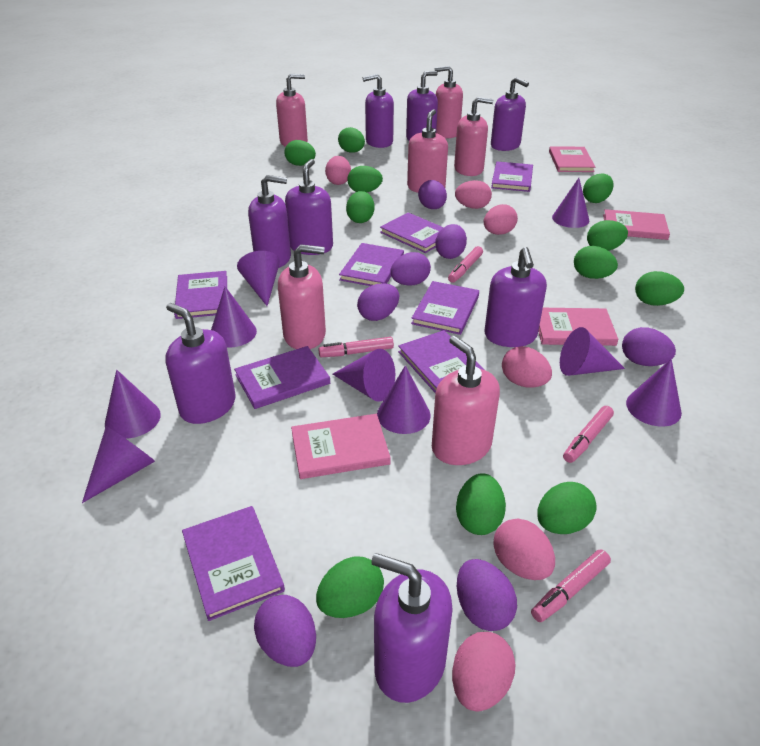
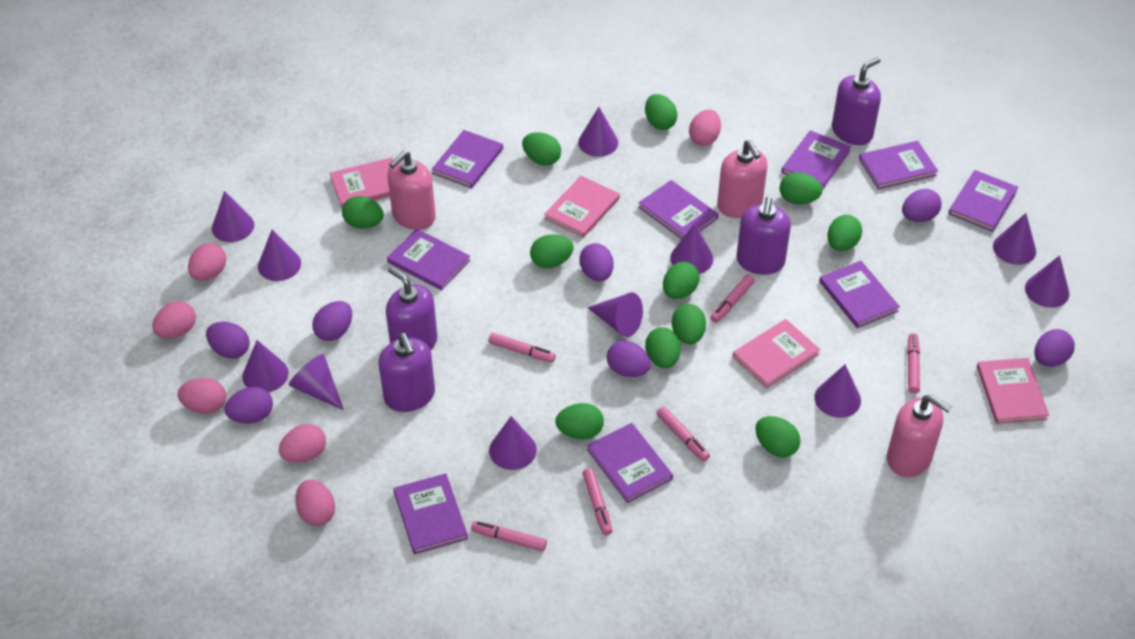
pink marker: [318,337,394,357] [448,246,483,283] [531,549,611,622] [563,406,614,463] = 4 -> [471,521,547,551] [488,333,556,363] [583,468,612,535] [657,407,710,462] [710,274,755,323] [907,333,920,394] = 6
pink soap dispenser: [276,74,308,147] [278,244,326,349] [407,109,448,193] [432,336,500,465] [434,66,463,138] [454,97,493,176] = 6 -> [387,151,436,230] [717,140,768,218] [887,394,952,477] = 3
purple book: [174,271,227,319] [182,506,285,621] [234,346,330,409] [339,243,404,286] [380,213,444,253] [398,330,484,394] [411,281,479,335] [491,161,533,192] = 8 -> [387,229,470,290] [393,473,468,555] [432,130,503,189] [587,423,673,503] [638,180,718,239] [781,130,851,190] [819,261,900,328] [859,141,938,190] [948,170,1018,232] = 9
purple cone: [82,426,155,503] [105,370,161,439] [211,286,257,348] [237,251,280,306] [333,349,395,402] [377,365,431,434] [552,178,589,228] [560,327,625,376] [626,359,682,427] = 9 -> [212,191,254,242] [242,340,288,392] [258,230,301,281] [289,354,344,410] [489,416,537,470] [578,107,618,157] [587,293,643,337] [670,223,713,274] [814,365,861,418] [993,213,1036,265] [1025,255,1070,308] = 11
purple soap dispenser: [165,303,236,424] [248,175,291,268] [285,159,333,255] [363,74,394,148] [371,553,453,703] [406,71,438,141] [484,247,547,347] [491,77,529,151] = 8 -> [378,333,435,412] [386,267,438,351] [737,197,791,275] [832,57,881,145] = 4

